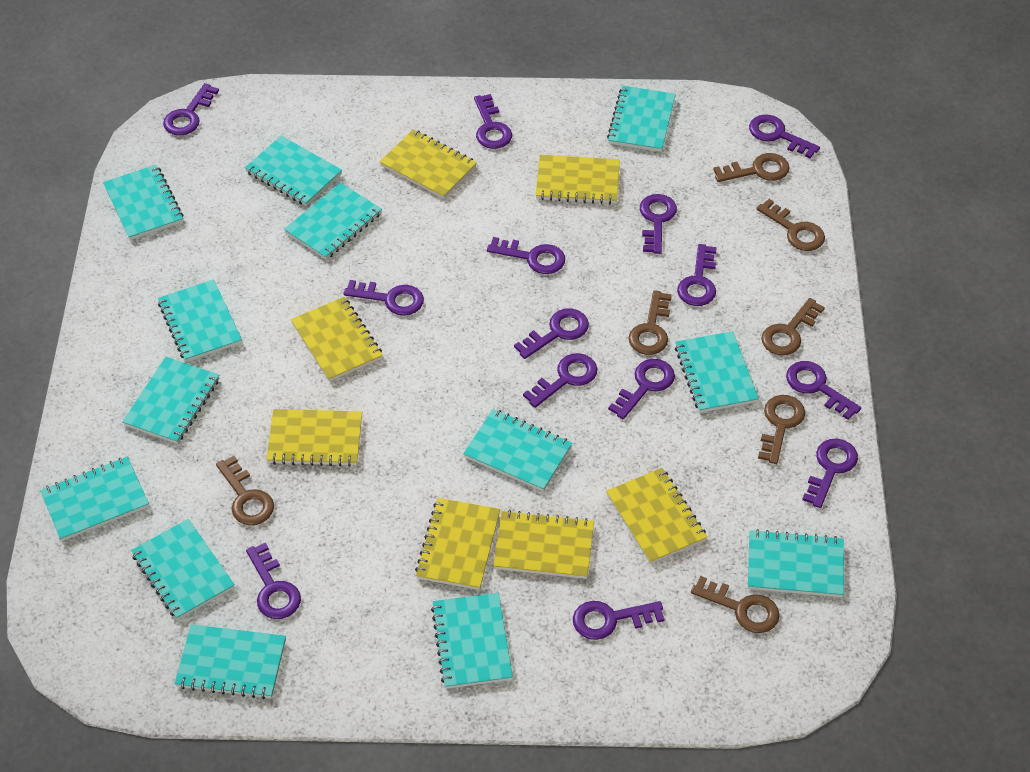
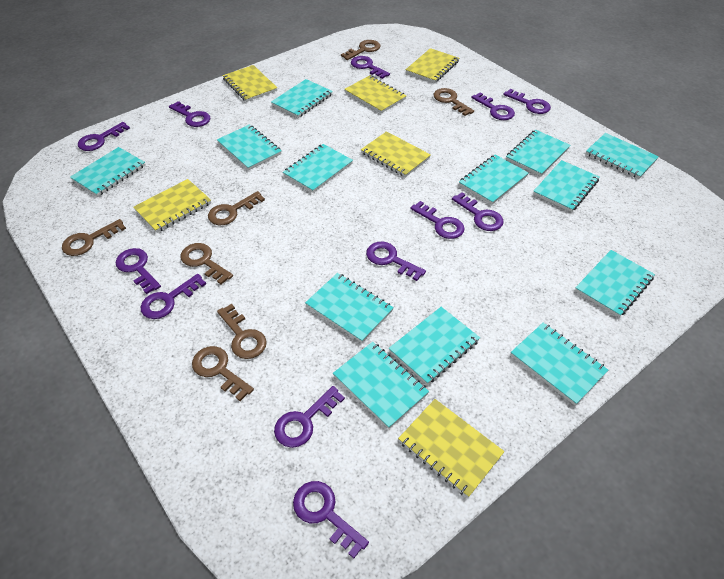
purple key: [163,83,219,136] [246,542,301,619] [344,280,424,316] [474,94,512,149] [487,237,565,274] [514,308,589,359] [523,353,597,408] [573,601,664,640] [608,359,675,419] [640,194,677,254] [677,244,717,306] [749,114,820,158] [786,361,861,420] [802,438,858,508] = 14 -> [78,122,130,151] [116,248,161,294] [141,274,206,319] [169,101,211,127] [274,386,345,448] [293,481,369,558] [351,56,390,79] [366,242,426,281] [411,201,464,239] [452,192,504,231] [471,93,515,120] [503,89,551,114] = 12
yellow notebook: [266,409,362,467] [291,297,383,382] [380,129,477,199] [415,498,500,590] [493,510,594,579] [536,155,620,204] [606,468,707,564] = 7 -> [133,179,211,232] [222,65,277,102] [344,75,406,113] [361,131,431,177] [398,399,505,498] [406,48,459,83] = 6

